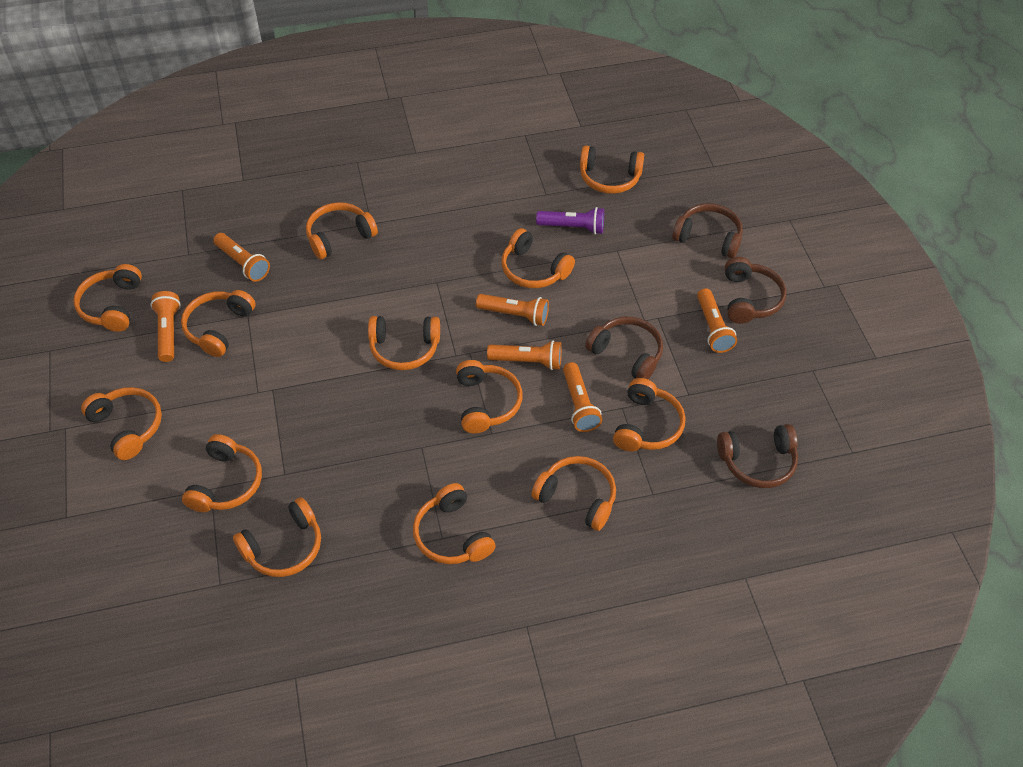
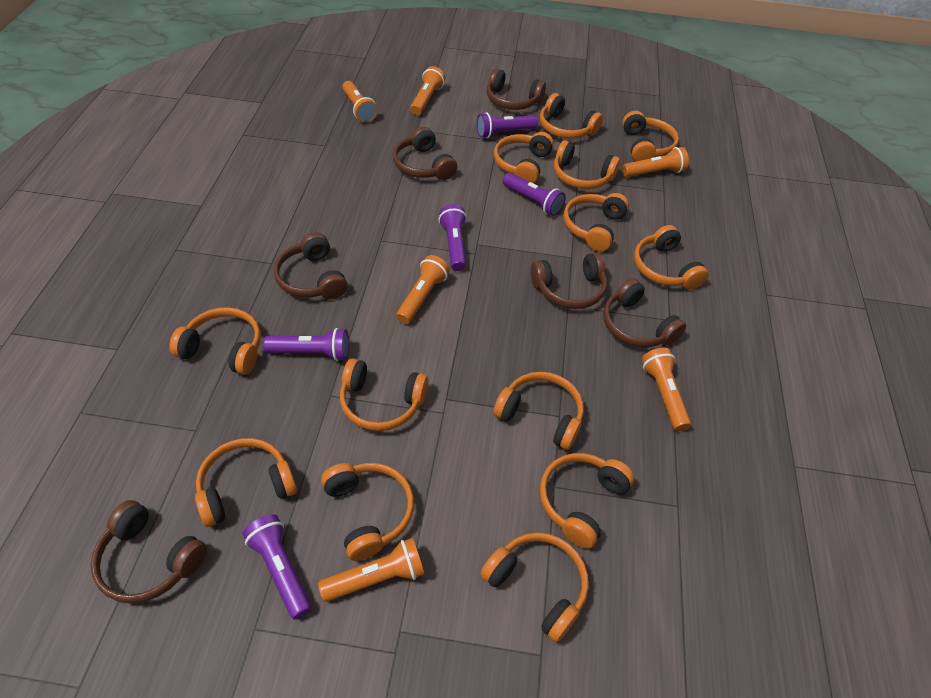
brown headphones: [585,317,663,379] [672,203,743,258] [717,424,798,488] [725,257,787,324] = 4 -> [90,500,207,604] [274,232,348,299] [393,127,457,180] [487,68,546,110] [531,253,607,309] [603,278,686,347] = 6
purple flashlight: [536,207,604,234] = 1 -> [242,514,312,620] [263,328,349,361] [439,204,467,271] [477,112,538,138] [503,173,566,216] = 5

